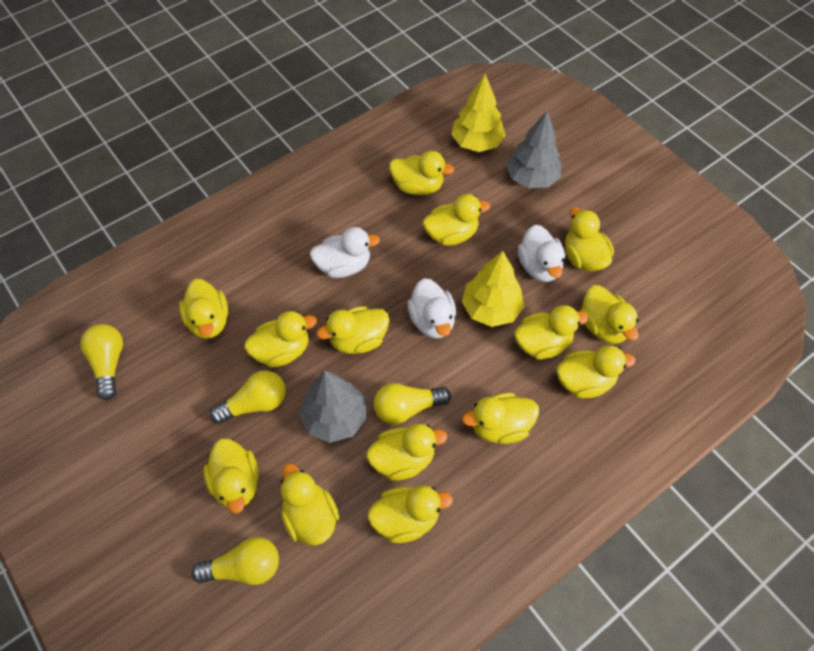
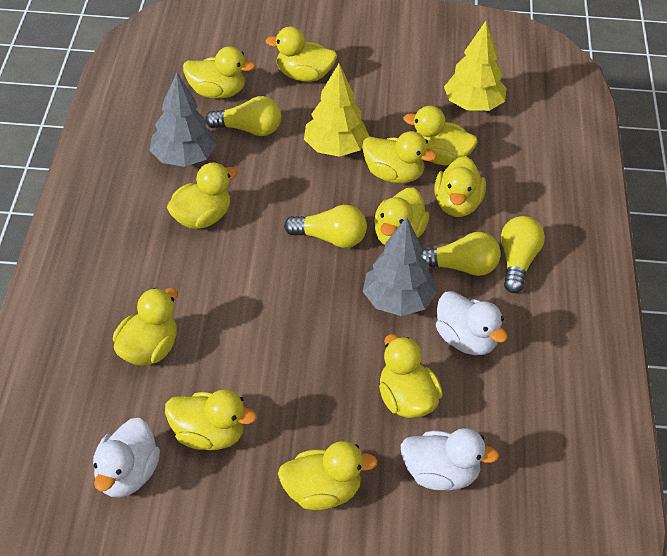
yellow duck: [179,279,228,339] [203,439,259,514] [244,311,317,368] [281,463,339,545] [317,306,389,354] [366,424,447,481] [368,485,453,543] [389,151,455,195] [423,194,490,246] [462,393,539,444] [514,305,589,359] [557,346,636,398] [565,207,614,271] [580,285,639,344] = 14 -> [113,288,178,366] [165,389,257,450] [167,162,238,229] [183,46,256,99] [265,26,337,82] [278,441,378,510] [362,131,437,183] [374,187,429,245] [379,334,443,418] [403,106,478,165] [434,156,486,217] = 11

